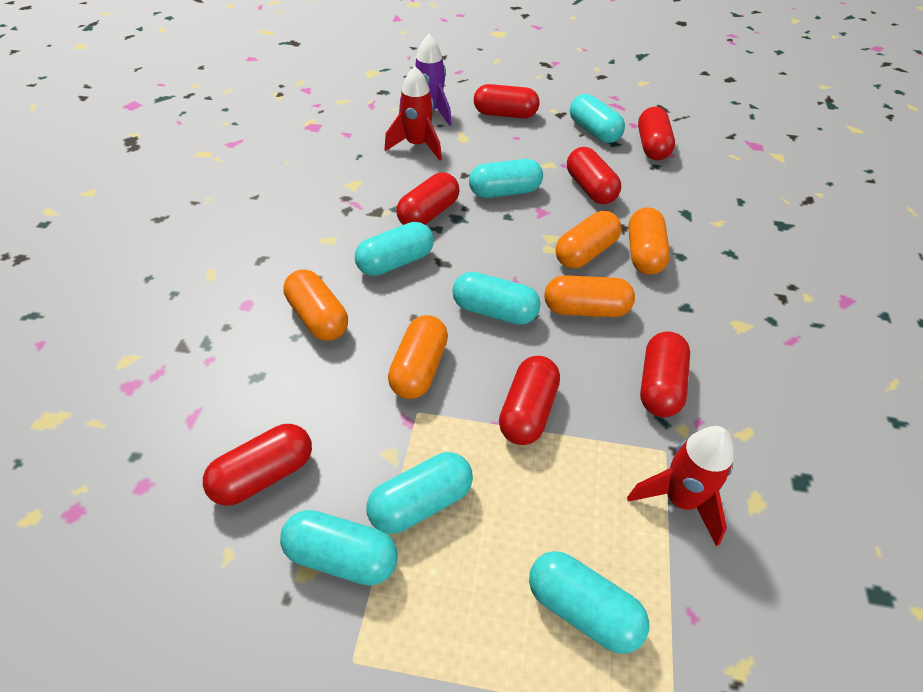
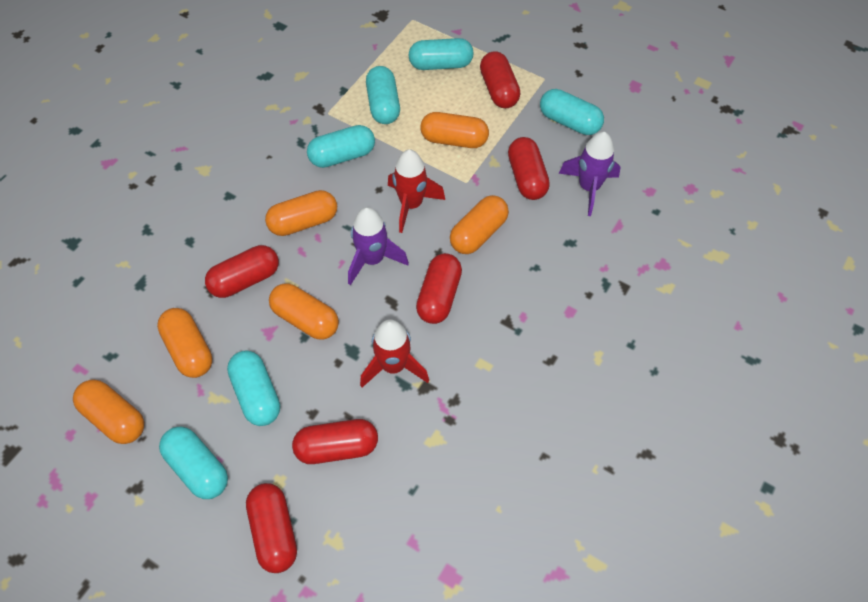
orange capsule: [283,269,348,341] [388,315,448,399] [544,275,635,317] [555,211,622,268] [628,207,670,275] = 5 -> [73,380,144,444] [157,308,212,378] [265,190,337,236] [269,283,339,340] [420,112,489,148] [450,195,509,254] = 6
purple rocket: [399,34,452,126] = 1 -> [348,207,409,285] [559,132,620,216] = 2
red capsule: [203,424,312,506] [396,173,460,225] [474,84,539,118] [499,356,560,445] [567,147,621,204] [638,107,675,160] [640,332,690,417] = 7 -> [205,245,279,298] [246,483,297,573] [292,419,378,464] [416,253,462,324] [480,51,520,108] [508,137,550,200] = 6
turquoise capsule: [280,510,398,586] [355,222,434,276] [367,452,473,534] [452,272,541,325] [469,159,543,198] [529,551,649,654] [570,94,625,143] = 7 -> [159,427,228,499] [227,351,280,426] [307,125,375,168] [366,66,400,124] [409,38,474,70] [540,89,604,135] = 6

